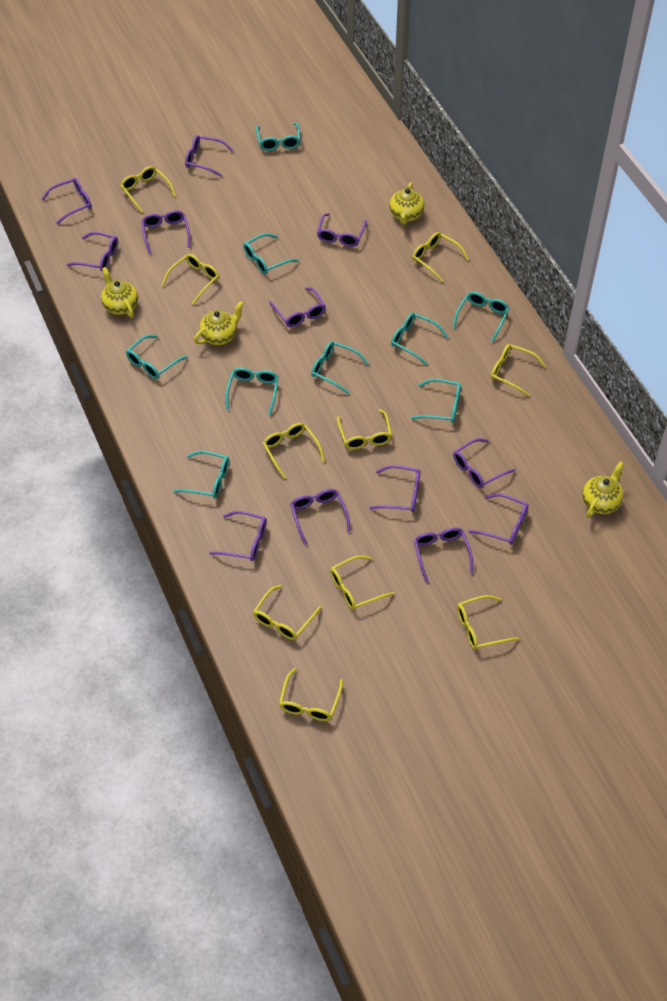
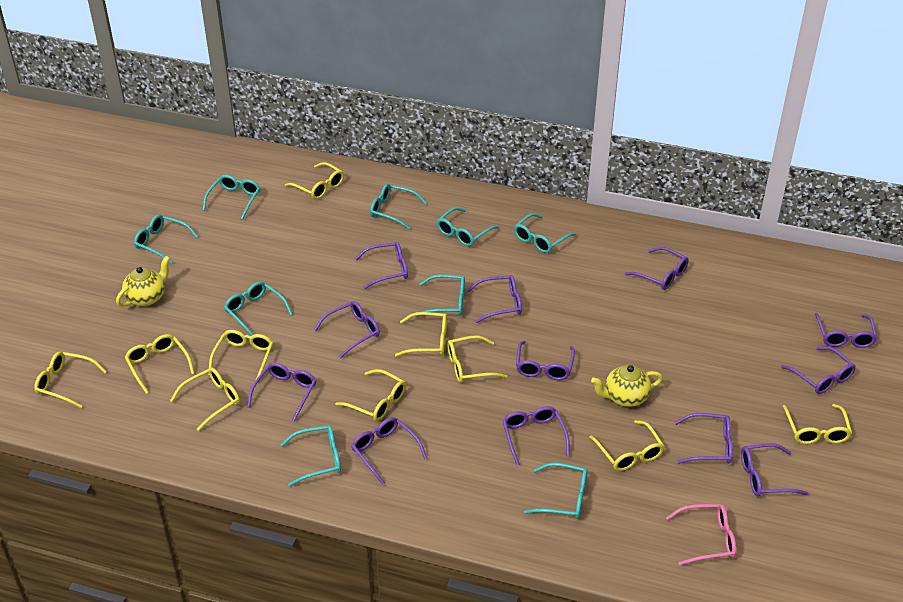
pink glasses: none = 0 -> [666,504,736,566] = 1
yellow teapot: [101,267,138,318] [194,301,244,345] [389,182,424,225] [582,461,624,518] = 4 -> [116,256,170,307] [591,365,663,407] = 2

